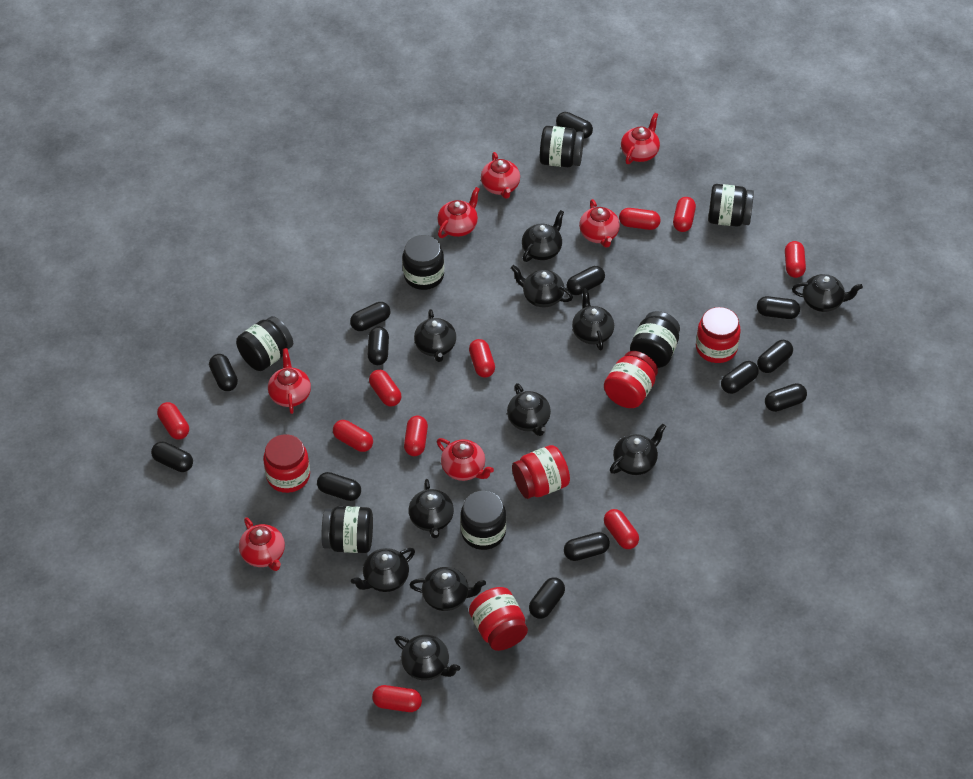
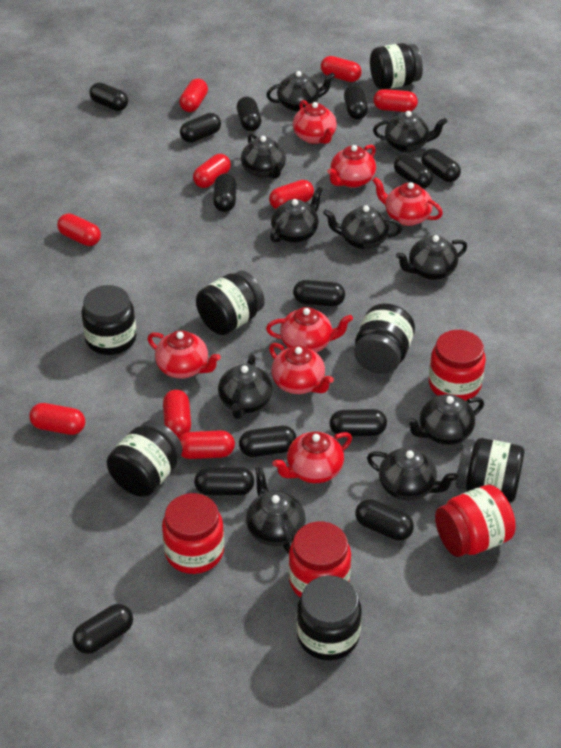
black teapot: [351,548,415,592] [394,635,460,680] [409,479,454,539] [410,567,486,611] [414,309,456,362] [507,383,551,436] [511,265,573,308] [522,210,564,262] [572,288,614,350] [610,424,666,475] [792,274,863,312] = 11 -> [218,355,272,419] [241,133,286,179] [246,467,306,553] [266,71,335,112] [270,187,323,243] [323,205,402,250] [367,448,458,501] [373,111,447,153] [396,235,467,280] [406,394,484,445] = 10
red capsule: [157,402,189,440] [333,420,373,452] [369,370,401,406] [372,685,422,712] [404,416,428,456] [469,339,495,378] [604,509,639,549] [619,208,661,230] [673,197,696,232] [785,241,806,278] = 10 -> [29,403,85,435] [57,213,101,246] [163,390,191,438] [178,430,235,459] [179,79,208,112] [193,154,231,188] [269,180,314,209] [321,56,362,82] [373,89,418,112] = 9
red jar: [263,434,310,493] [469,587,528,651] [512,445,570,499] [604,351,658,408] [696,307,741,363] = 5 -> [162,493,224,574] [288,521,351,597] [429,330,486,401] [435,485,516,557] = 4

